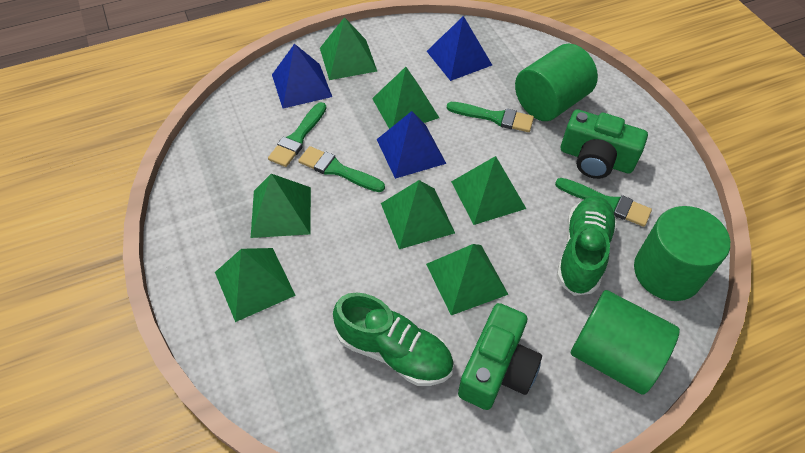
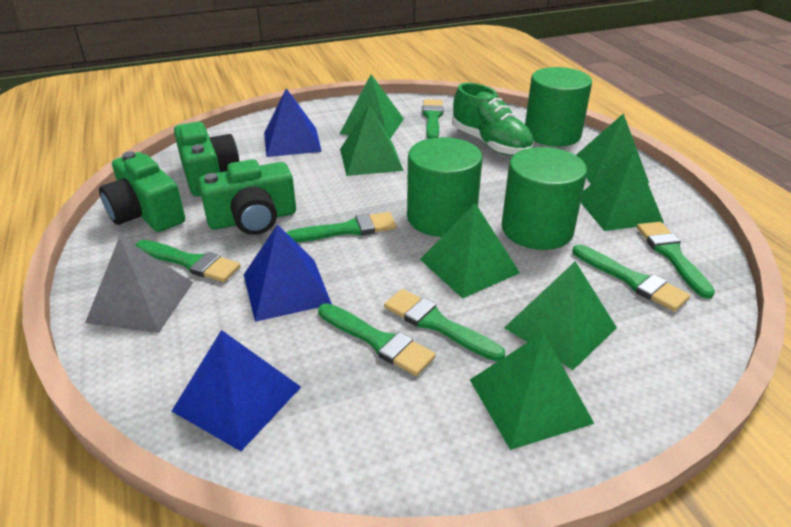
green brush: [268,102,326,167] [298,146,385,192] [447,102,534,132] [555,178,652,227] = 4 -> [136,240,241,282] [286,212,397,242] [318,303,436,376] [384,289,505,361] [423,99,443,139] [572,245,690,312] [637,222,715,299] = 7
green camera: [458,303,542,410] [561,109,648,179] = 2 -> [99,151,185,232] [174,122,239,196] [198,159,296,235] = 3
green shoe: [333,292,454,386] [556,196,617,296] = 2 -> [452,83,534,156] = 1
grey pyramid: none = 0 -> [85,236,193,333] = 1

